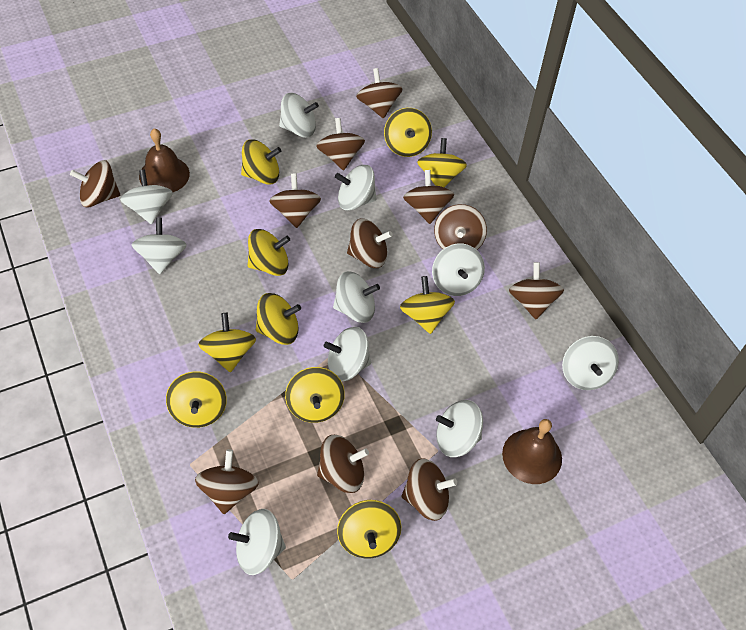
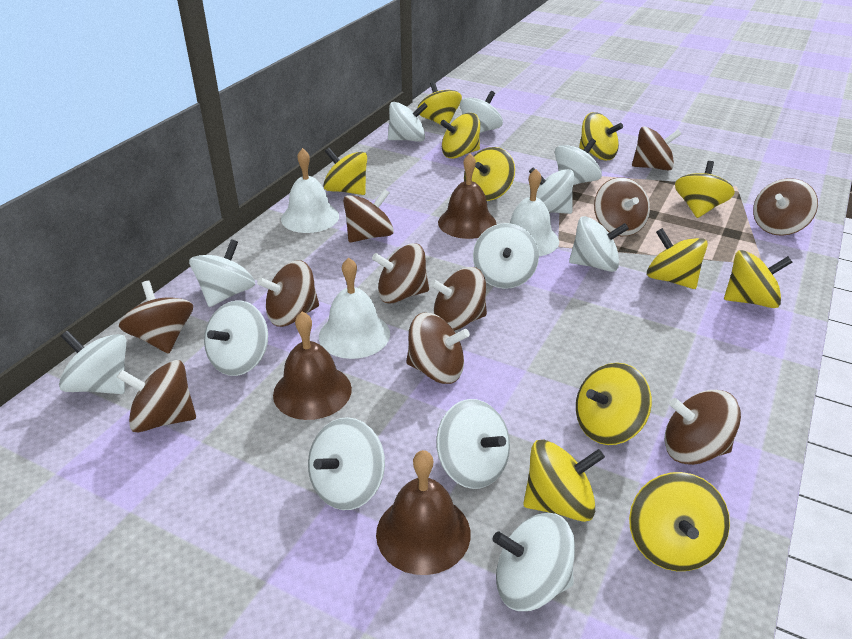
brown bell: [139,129,190,192] [502,419,562,484] = 2 -> [273,312,352,420] [376,450,471,575] [438,153,497,239] = 3
white bell: none = 0 -> [281,148,339,233] [319,257,390,359] [510,169,559,256] = 3
white spinning top: [120,169,173,224] [132,218,187,274] [228,509,286,575] [279,93,319,138] [324,327,371,381] [333,271,380,323] [335,165,376,210] [432,244,485,296] [436,400,483,457] [562,336,619,390] = 10 -> [59,331,126,394] [189,239,255,307] [204,300,268,376] [308,417,385,510] [388,102,428,142] [436,399,510,489] [460,91,503,133] [473,223,539,289] [493,513,575,611] [529,167,574,214] [555,138,602,185] [569,216,629,272] = 12
yellow spinning top: [166,371,227,428] [198,313,256,373] [241,139,281,184] [248,229,290,276] [256,293,301,345] [285,367,345,423] [337,500,401,558] [384,108,432,157] [400,276,455,334] [417,138,467,187] = 10 -> [323,148,367,195] [417,81,462,125] [440,113,480,159] [464,147,515,201] [523,440,605,522] [576,363,652,445] [579,112,623,160] [629,472,730,571] [647,228,708,289] [675,161,735,218] [724,250,792,308] = 11

